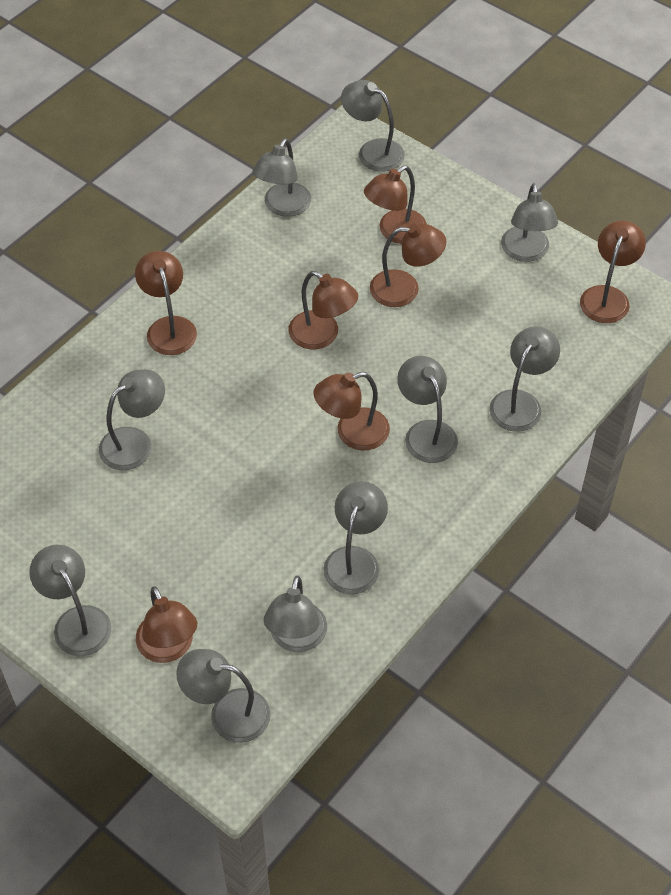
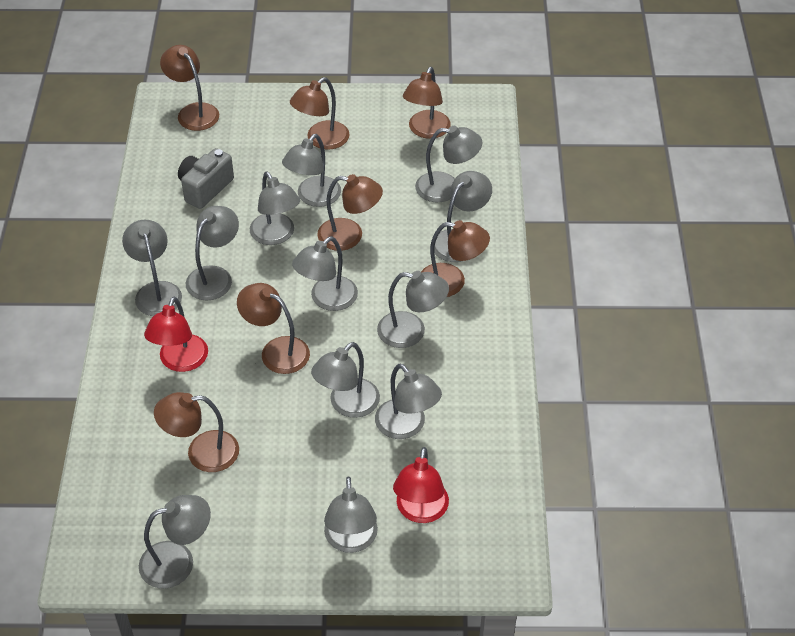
grey camera: none = 0 -> [178,148,234,209] = 1
grey lamp: [29,545,112,656] [99,369,165,470] [176,649,271,743] [253,138,311,217] [264,576,327,652] [323,481,388,594] [341,80,405,172] [397,356,458,463] [489,327,560,432] [501,183,558,262] = 10 -> [122,220,182,316] [139,495,211,589] [186,206,239,300] [250,172,300,245] [282,134,341,207] [292,236,358,311] [311,342,380,418] [324,476,378,553] [375,364,442,439] [377,271,449,348] [415,126,482,202] [434,171,492,262] = 12
red lamp: none = 0 -> [144,297,208,372] [393,447,449,523] = 2

